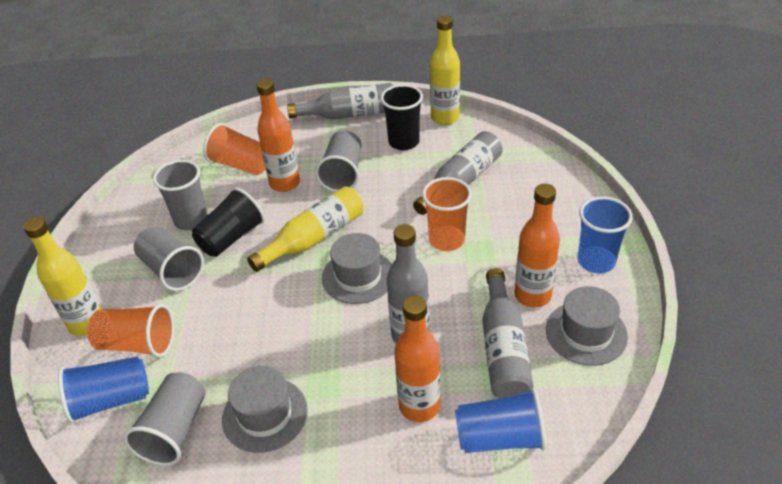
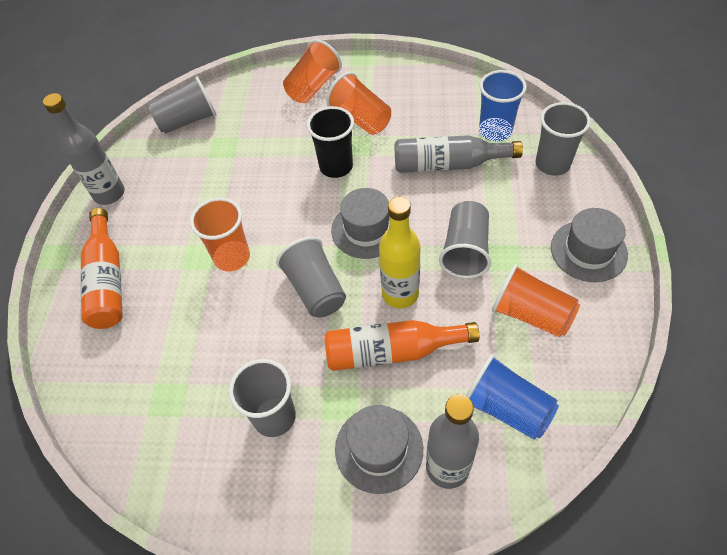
black cup: [192,188,265,257] [380,84,423,150] = 2 -> [307,106,354,178] = 1
blue cup: [58,356,149,424] [455,388,546,453] [578,196,633,273] = 3 -> [466,354,559,440] [479,70,527,141] = 2
grey bottle: [287,83,394,119] [387,224,429,343] [413,131,502,215] [482,268,534,398] = 4 -> [43,93,125,205] [395,135,523,173] [426,394,479,489] = 3
grey cup: [123,372,205,466] [134,227,204,291] [153,160,208,230] [315,130,362,192] = 4 -> [148,77,216,134] [229,359,296,437] [276,237,346,318] [439,201,491,279] [536,102,591,176] = 5
orange bottle: [256,79,300,192] [394,295,440,422] [515,184,560,307] = 3 -> [81,208,123,329] [324,320,479,371] = 2
orange cup: [87,304,175,357] [203,123,265,175] [422,177,472,251] = 3 -> [190,197,250,272] [283,39,342,103] [326,72,391,135] [492,264,580,337] = 4
yellow bottle: [23,217,101,336] [247,186,364,272] [430,16,460,125] = 3 -> [379,197,420,308] = 1

